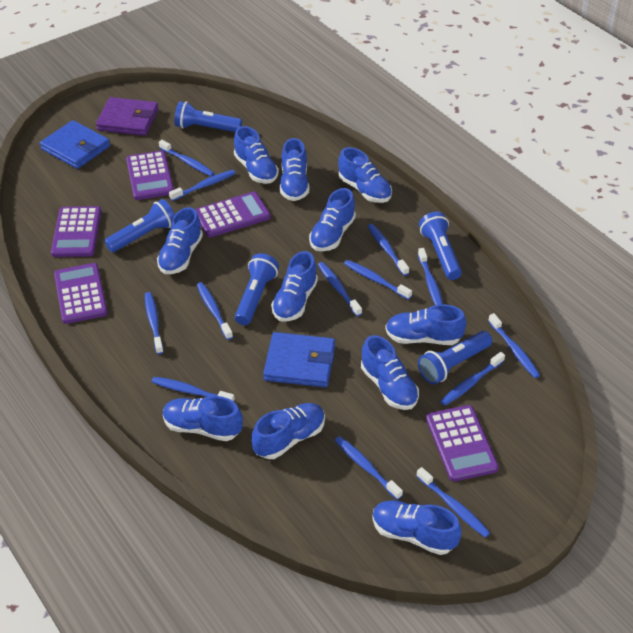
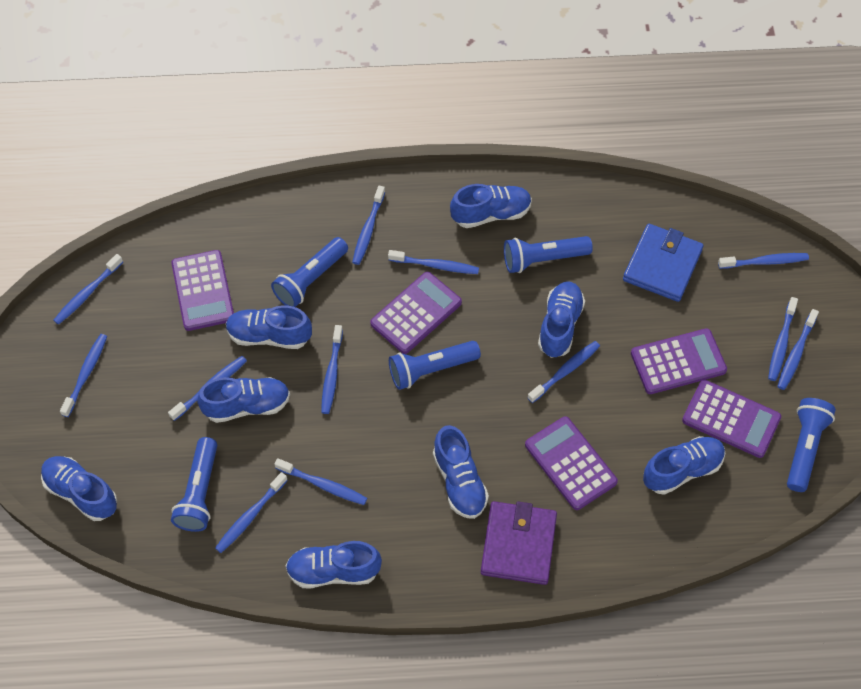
blue shoe: [157,207,203,274] [163,396,243,441] [234,126,279,184] [252,403,325,459] [271,251,318,322] [280,138,309,201] [309,188,356,251] [338,147,392,203] [361,335,419,410] [372,500,462,555] [385,304,466,345] = 11 -> [41,456,117,521] [197,377,290,423] [226,306,312,349] [286,541,382,588] [433,425,489,519] [450,184,532,228] [538,282,585,358] [643,436,725,495] = 8
blue toothbrush: [145,292,164,354] [152,377,235,401] [159,140,214,176] [169,170,236,201] [197,282,233,340] [318,262,362,316] [335,436,403,500] [344,260,412,300] [368,224,409,276] [416,467,490,538] [418,248,443,305] [440,352,505,406] [488,313,540,378] = 13 -> [53,254,123,325] [60,334,107,417] [168,356,247,421] [215,472,288,553] [275,458,367,505] [321,325,343,414] [352,185,385,265] [388,250,479,274] [527,341,600,403] [718,253,809,269] [768,297,798,381] [777,309,819,390] = 12
blue wallet: [40,120,110,169] [263,332,335,387] = 2 -> [623,224,704,302] = 1

